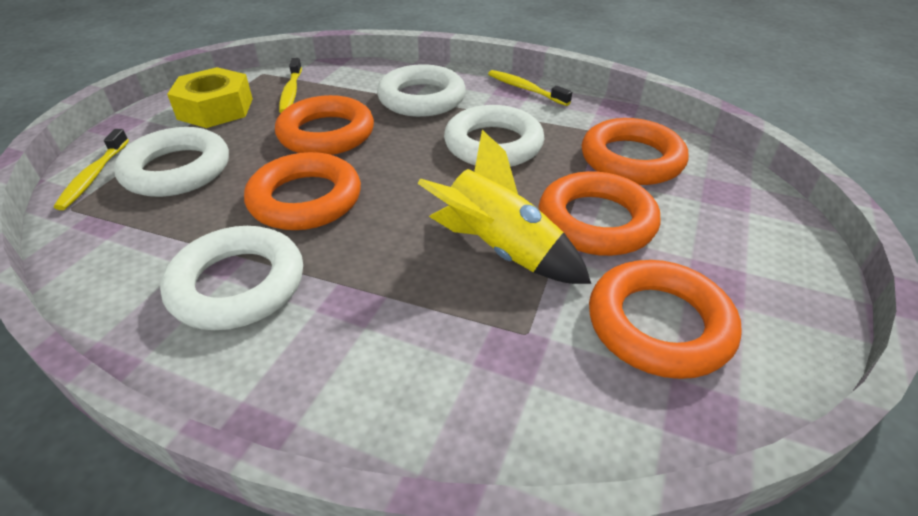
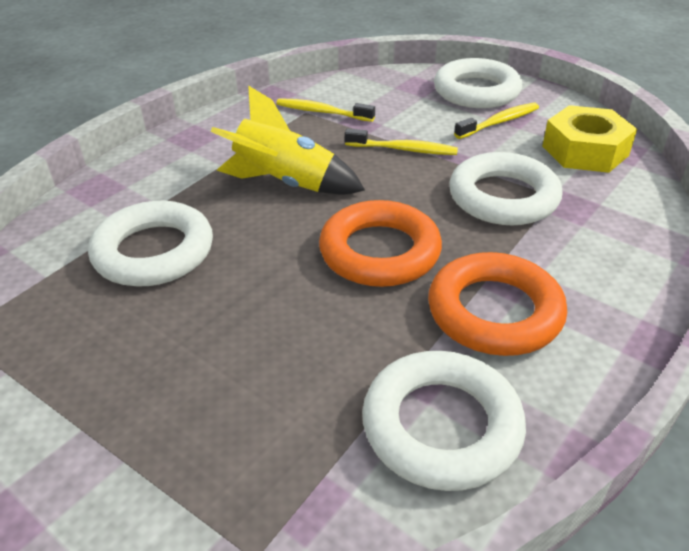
orange ring: [244,152,361,230] [275,95,374,155] [539,171,661,256] [581,118,689,185] [589,260,742,379] = 5 -> [319,200,442,287] [428,252,567,356] = 2

